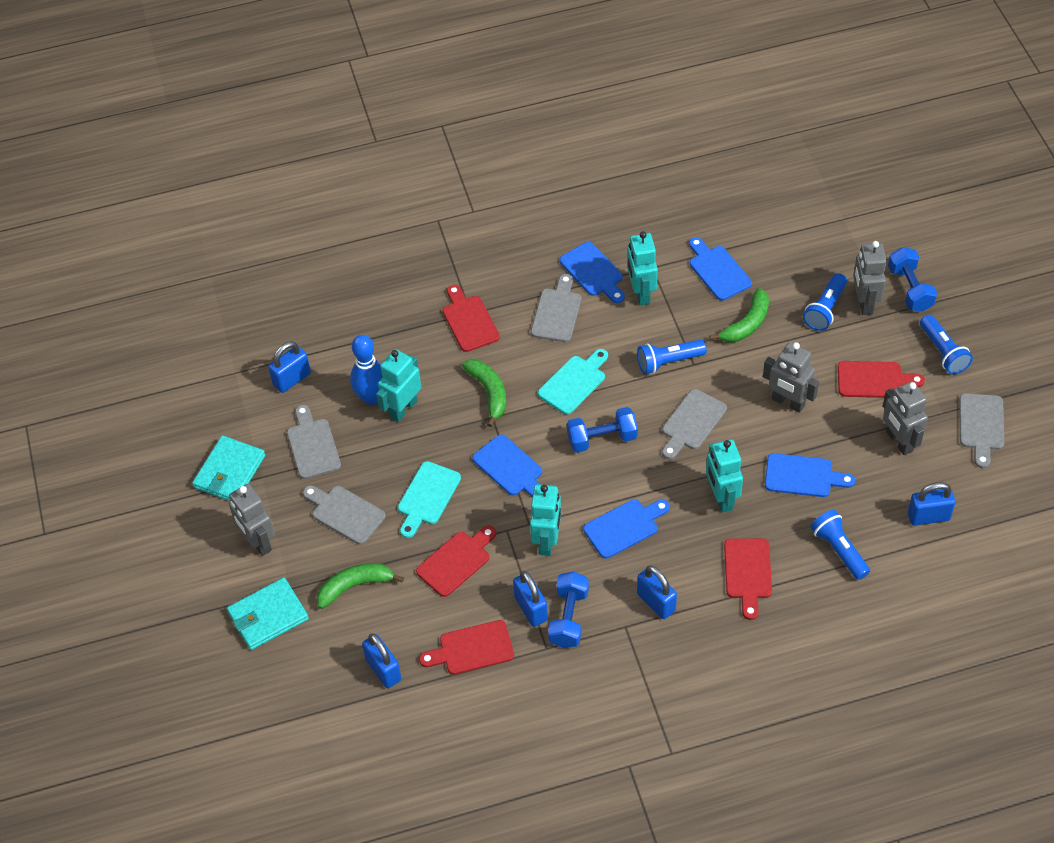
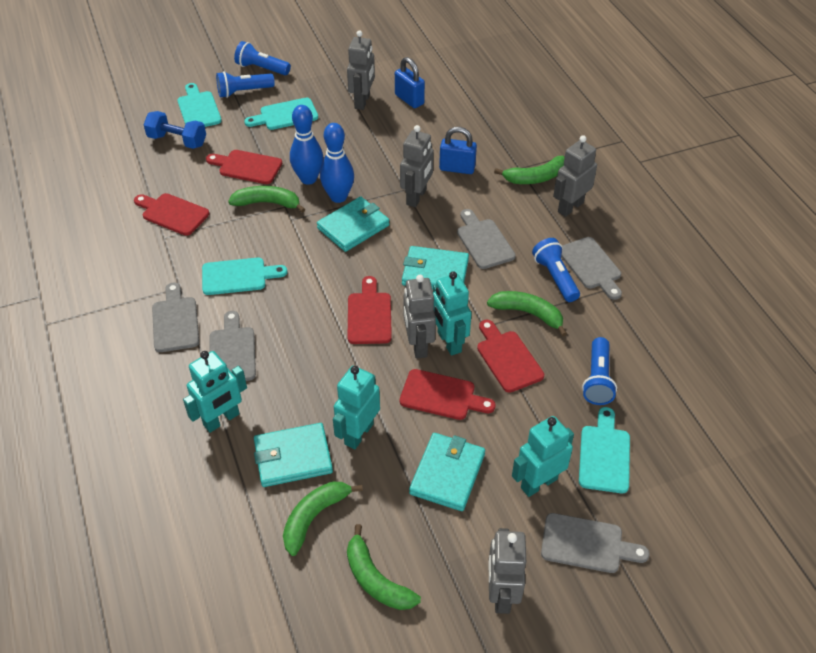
blue bowling pin: [350,335,382,405] = 1 -> [290,105,323,185] [320,123,354,203] = 2
blue cutting board: [472,434,542,497] [560,242,625,303] [583,499,670,558] [689,237,752,301] [765,453,855,497] = 5 -> none = 0
blue dumbbell: [548,572,589,648] [567,407,638,452] [888,247,937,312] = 3 -> [144,111,206,149] = 1
blue padlock: [268,341,311,393] [362,633,401,688] [513,571,548,627] [637,565,677,619] [908,482,955,526] = 5 -> [395,57,425,108] [439,127,477,174] = 2
green banana: [317,563,404,609] [462,359,506,427] [709,288,769,342] = 3 -> [228,186,305,213] [283,482,363,556] [347,524,421,610] [487,291,567,336] [494,156,565,184] = 5
grey robot: [229,484,275,556] [763,342,819,413] [853,241,887,315] [883,381,928,455] = 4 -> [347,30,375,110] [400,125,434,207] [404,275,436,359] [488,528,526,614] [553,135,597,217] = 5
turquoise cutting board: [398,461,461,538] [538,349,608,415] = 2 -> [177,83,222,127] [202,257,287,295] [244,98,318,130] [579,407,630,493] = 4
turquoise wallet: [192,436,265,501] [227,578,309,650] = 2 -> [254,423,333,487] [317,197,390,252] [402,246,469,289] [409,433,485,511] = 4

